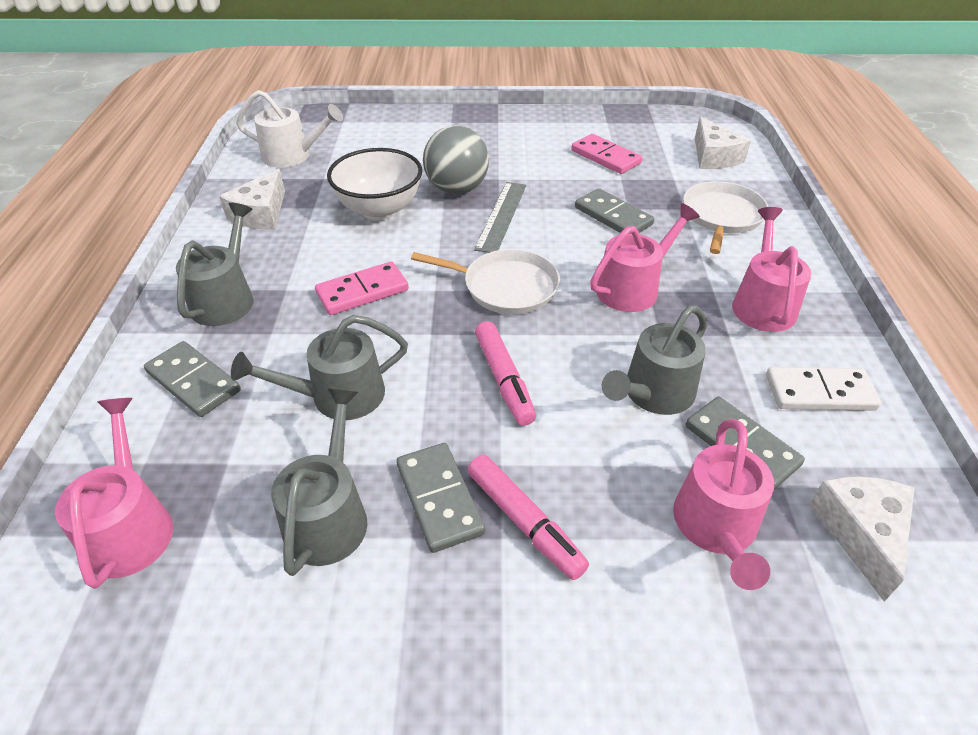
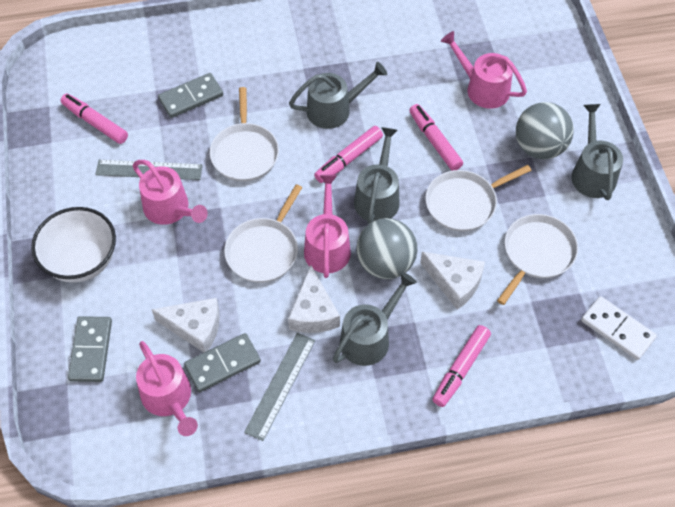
grey ball: [423,125,489,194] = 1 -> [356,218,418,279] [516,102,574,159] = 2
grey domino: [144,341,241,417] [396,443,485,553] [575,188,654,233] [686,397,805,491] = 4 -> [68,316,112,382] [158,73,223,118] [184,333,261,392] = 3
grey ruler: [474,182,526,253] = 1 -> [95,160,203,180] [244,333,315,441] = 2
pink domino: [315,262,409,315] [571,134,642,174] = 2 -> none = 0
pink marker: [468,455,589,580] [475,321,536,426] = 2 -> [61,94,128,144] [314,126,383,183] [409,104,463,171] [433,325,491,407] = 4
white pan: [411,249,560,314] [683,181,768,254] = 2 -> [210,87,279,182] [224,184,302,283] [425,165,531,232] [497,214,578,305] = 4
white watering can: [236,90,343,168] = 1 -> none = 0

